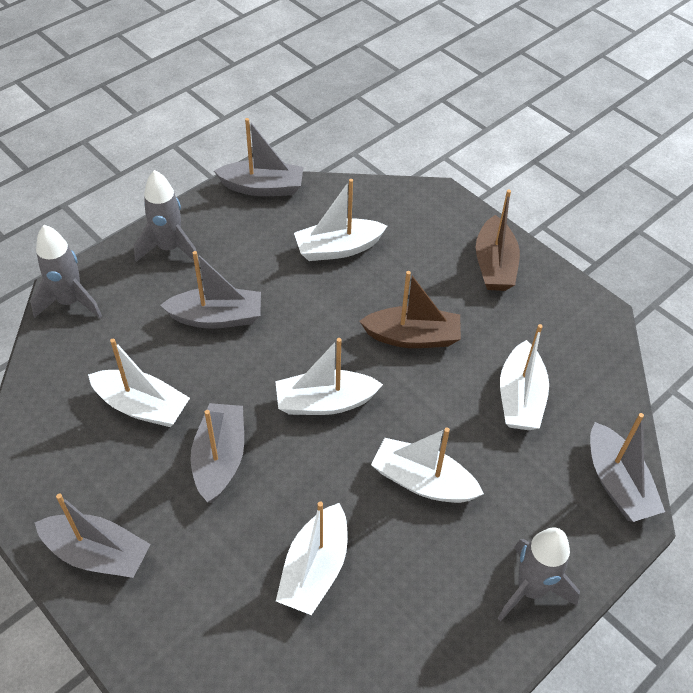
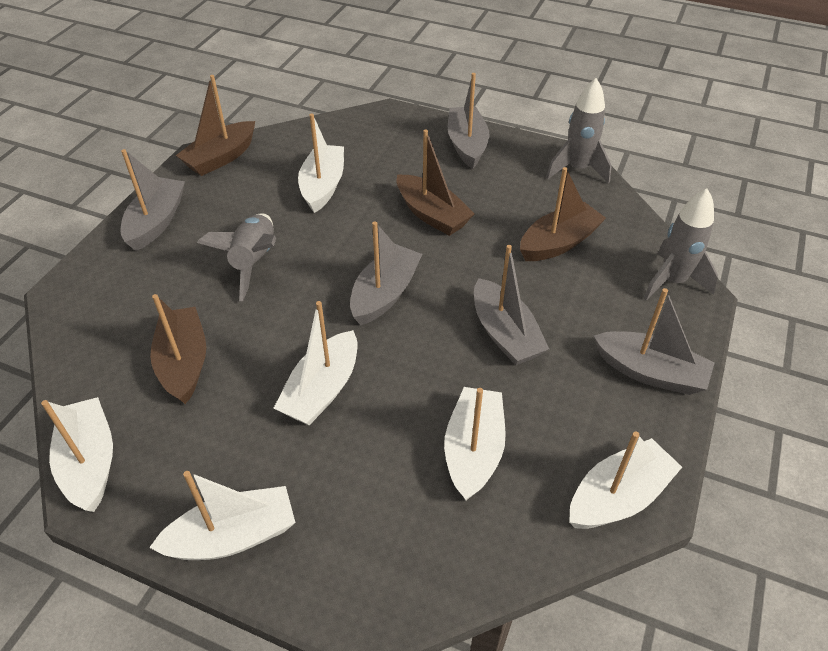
brown boat: [359,271,461,348] [476,189,520,291] = 2 -> [150,294,206,404] [176,75,255,176] [397,129,474,236] [520,167,606,261] = 4

